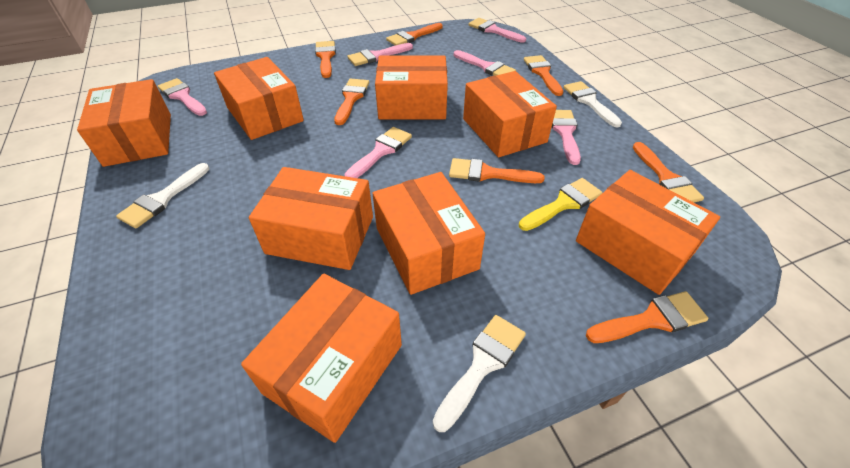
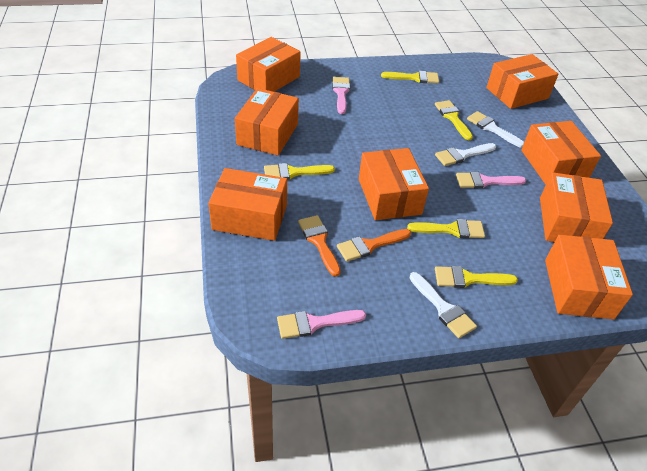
orange brush: [315,41,336,78] [334,78,369,125] [386,23,443,46] [449,158,545,183] [524,55,563,96] [586,291,708,343] [633,142,704,202] = 7 -> [298,215,341,277] [337,229,411,262] = 2
pink brush: [158,78,207,116] [344,127,412,178] [347,43,413,66] [454,50,516,76] [468,18,526,43] [552,110,581,165] = 6 -> [277,310,366,339] [332,77,350,114] [456,172,526,188] = 3
yellow brush: [519,178,602,231] = 1 -> [264,163,335,180] [381,71,439,83] [407,219,485,238] [435,100,473,140] [435,266,518,288] = 5

